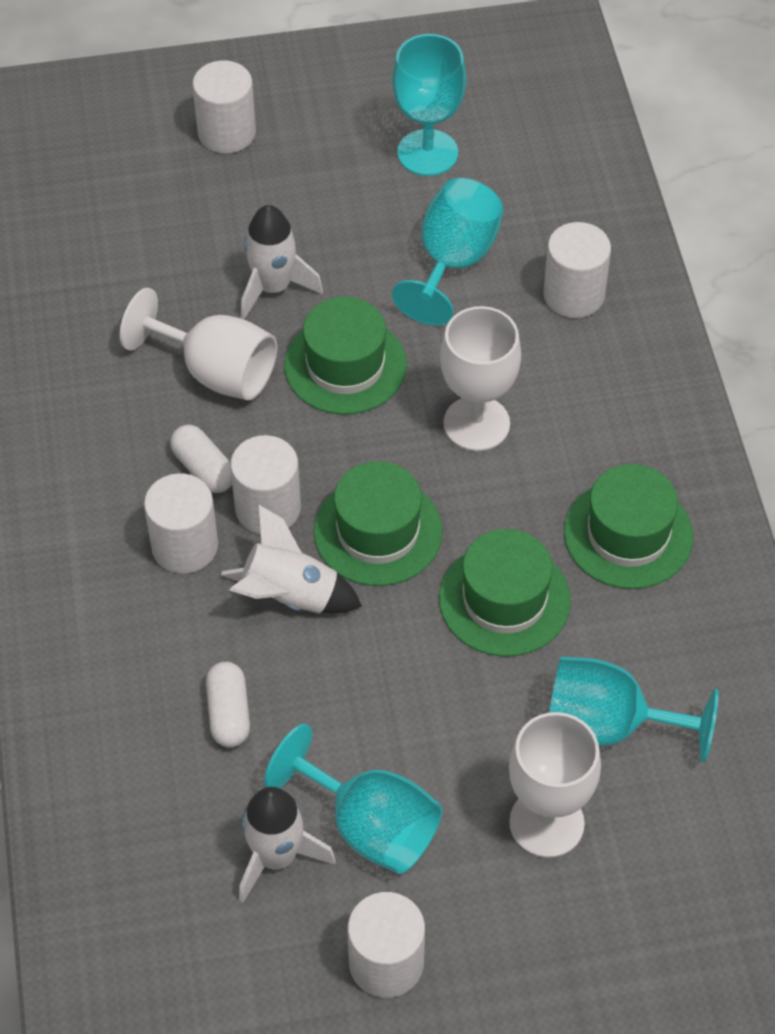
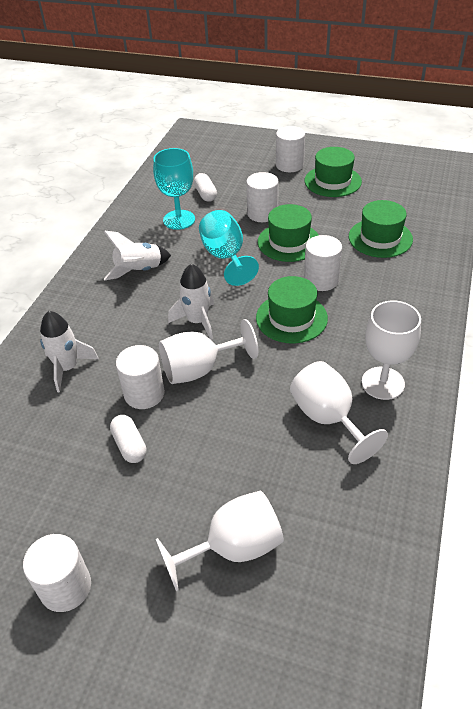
turquoise goblet: [264,724,442,874] [392,34,466,176] [392,178,504,326] [549,657,719,762] = 4 -> [153,148,195,230] [199,210,259,286] = 2
white goblet: [120,288,277,400] [440,306,521,451] [509,712,601,858] = 3 -> [156,491,284,591] [159,319,258,384] [290,361,388,464] [362,301,421,400] = 4

